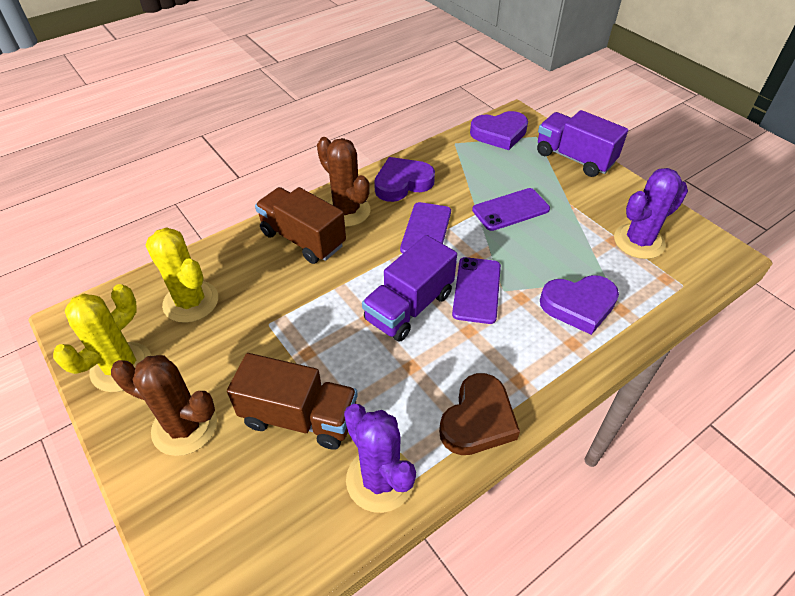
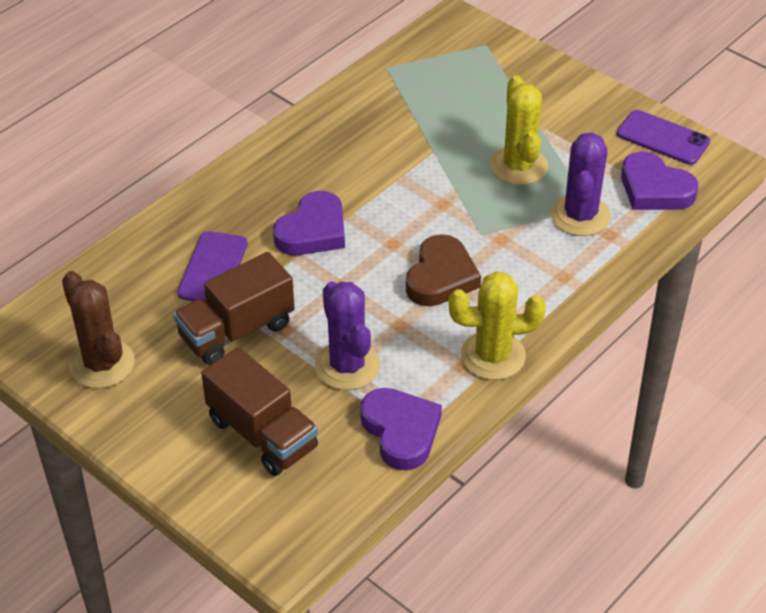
brown cactus: [111,355,217,456] [317,137,370,227] = 2 -> [62,271,135,388] = 1
purple phone: [400,202,451,254] [452,257,501,324] [472,188,550,231] = 3 -> [177,231,248,301] [617,110,710,165] = 2
purple truck: [362,235,457,342] [537,110,628,177] = 2 -> none = 0

